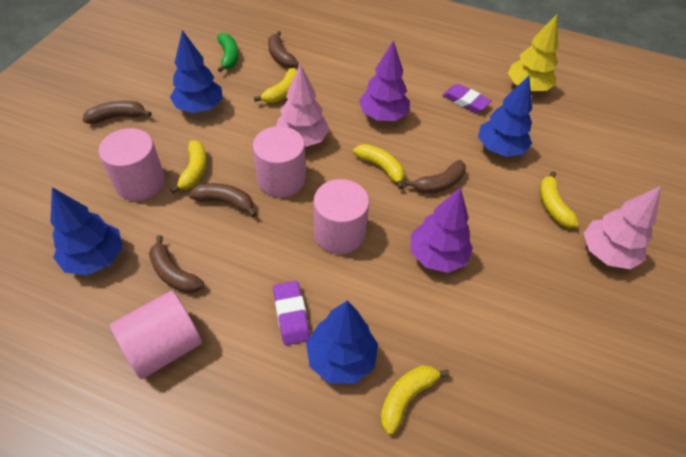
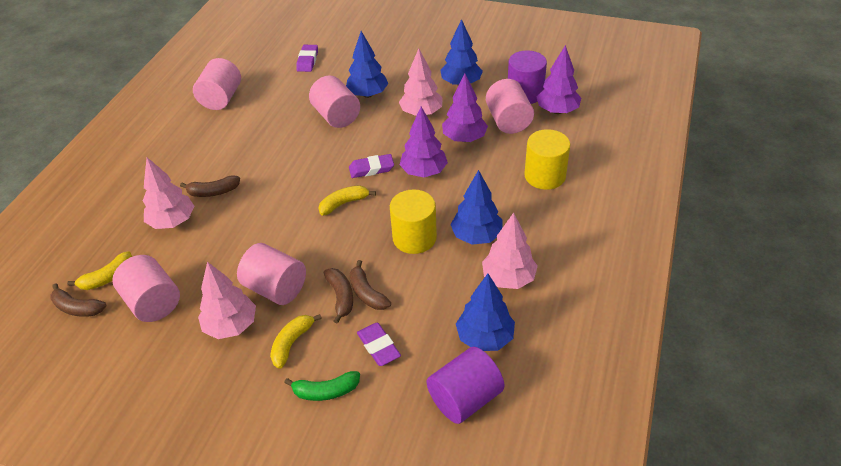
brown banana: [83,101,151,124] [149,235,204,293] [189,183,257,217] [268,31,298,68] [405,160,466,194] = 5 -> [50,283,106,317] [180,175,240,197] [324,268,353,323] [349,260,391,310] = 4
pink cylinder: [99,128,165,201] [110,291,202,379] [253,126,305,198] [314,179,369,254] = 4 -> [112,255,180,322] [193,58,241,110] [237,243,306,305] [309,76,360,128] [486,79,534,134] = 5
pink tree: [276,64,329,147] [584,186,661,269] = 2 -> [143,157,194,229] [198,262,256,339] [399,48,443,116] [482,213,538,289] = 4
purple cylinder: none = 0 -> [427,347,504,424] [508,51,547,104] = 2
purple eraser: [273,281,310,345] [442,84,491,113] = 2 -> [296,45,318,72] [349,154,394,178] [357,323,401,366] = 3
purple tree: [359,40,410,121] [411,187,473,273] = 2 -> [399,107,448,177] [442,74,488,142] [536,45,581,114] = 3
yellow banana: [170,140,207,194] [254,68,297,103] [353,144,405,189] [380,365,450,435] [539,171,579,228] = 5 -> [67,251,132,290] [270,314,322,369] [318,185,376,216] = 3
yellow cylinder: none = 0 -> [390,189,437,254] [524,129,570,190] = 2
yellow tree: [508,14,558,91] = 1 -> none = 0

